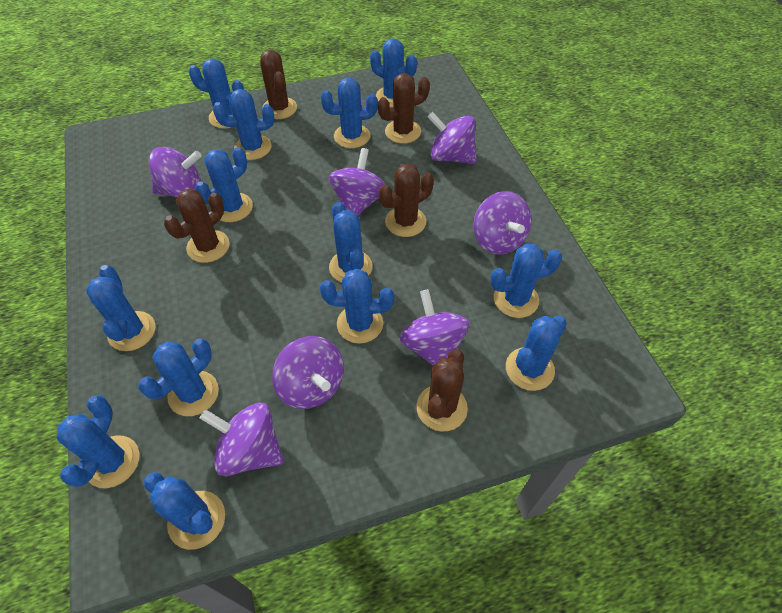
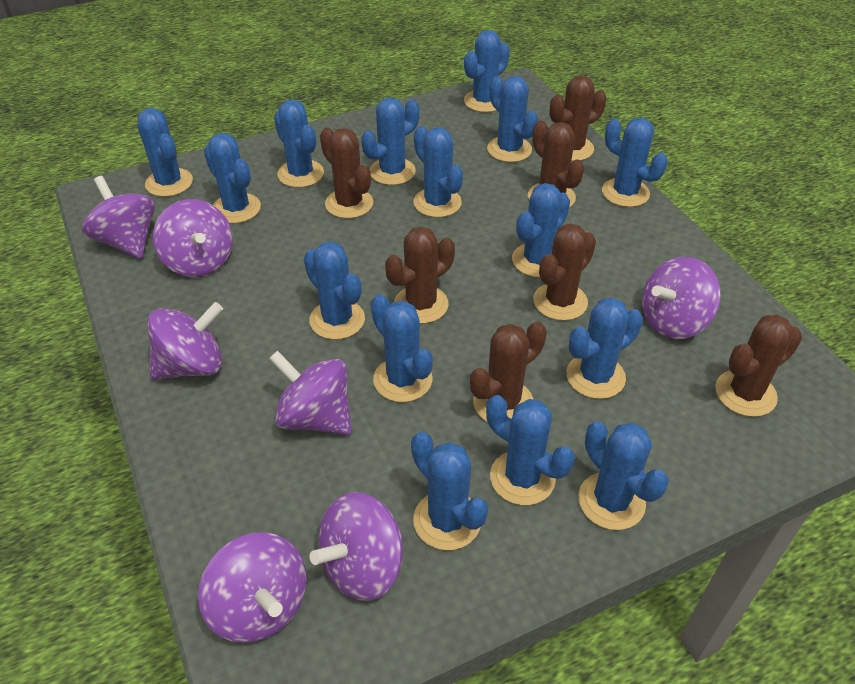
blue cactus: [57,395,139,488] [86,265,156,351] [138,339,219,416] [144,472,225,550] [188,59,244,129] [195,147,253,222] [213,89,275,160] [320,269,394,344] [321,78,378,148] [329,202,373,283] [370,38,417,108] [490,243,562,318] [506,316,567,391] = 13 -> [138,108,193,197] [204,133,261,224] [274,100,324,188] [304,241,365,340] [362,97,419,185] [371,294,433,402] [411,432,488,550] [413,126,463,218] [464,30,510,112] [486,395,575,505] [487,76,538,162] [512,183,570,277] [566,298,643,399] [578,421,669,530] [602,118,667,207] = 15
brown cactus: [164,189,230,263] [260,50,297,119] [378,73,430,144] [379,164,434,237] [417,349,468,431] = 5 -> [320,128,373,219] [385,227,455,324] [470,321,547,422] [528,120,584,208] [533,223,596,321] [550,75,606,161] [715,315,802,417] = 7

